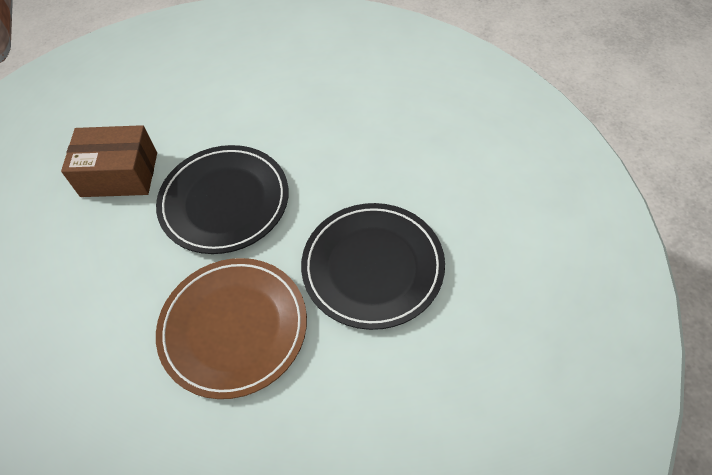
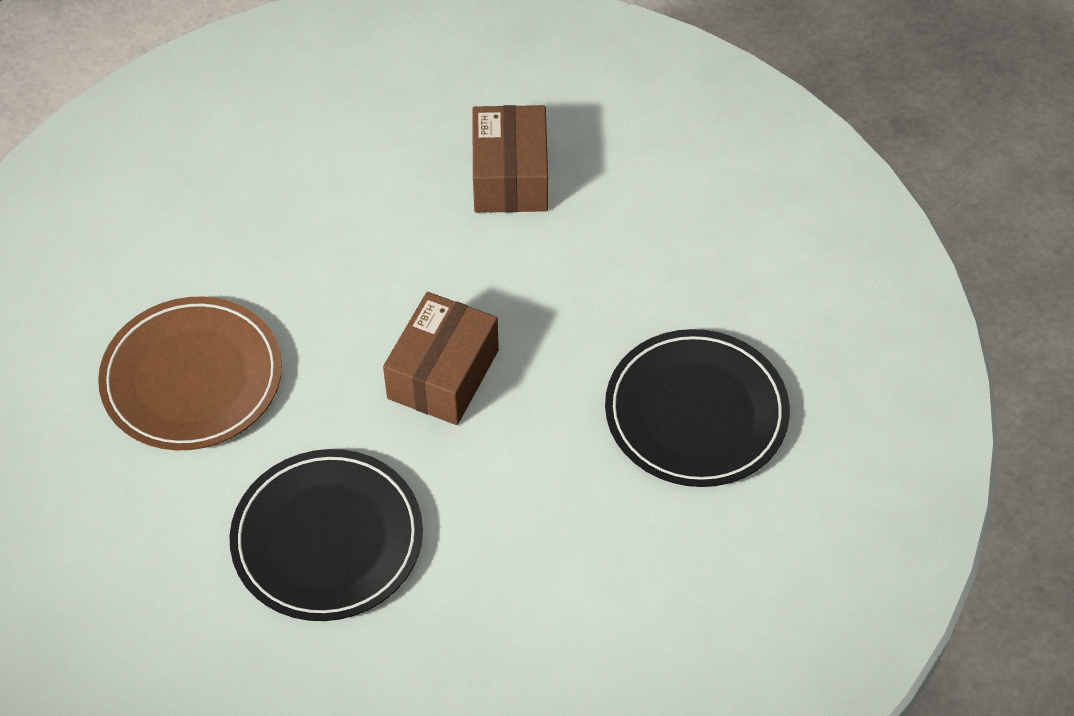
brown box: [61,125,157,197] = 1 -> [383,292,499,425] [472,105,548,213] = 2

